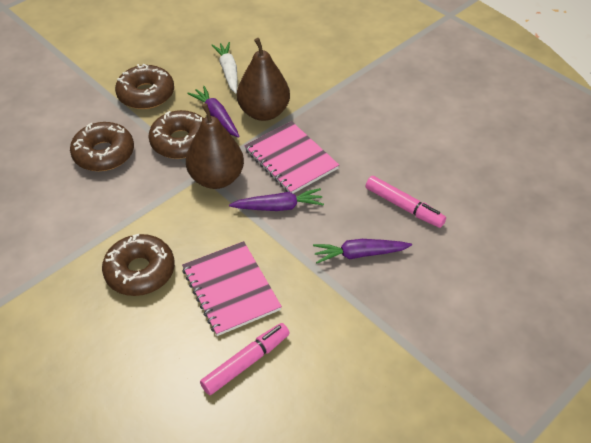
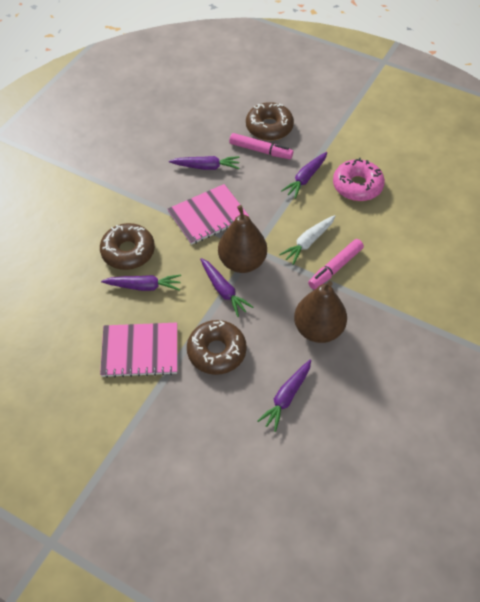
brown donut: [70,122,134,171] [102,234,175,296] [115,63,174,109] [149,110,204,159] = 4 -> [100,223,155,270] [187,320,247,375] [246,102,294,141] = 3
pink donut: none = 0 -> [333,158,385,201] = 1
purple carrot: [187,86,240,138] [229,188,324,211] [313,239,412,263] = 3 -> [101,275,181,291] [169,156,240,170] [200,258,253,317] [257,360,311,432] [281,152,327,199] = 5

